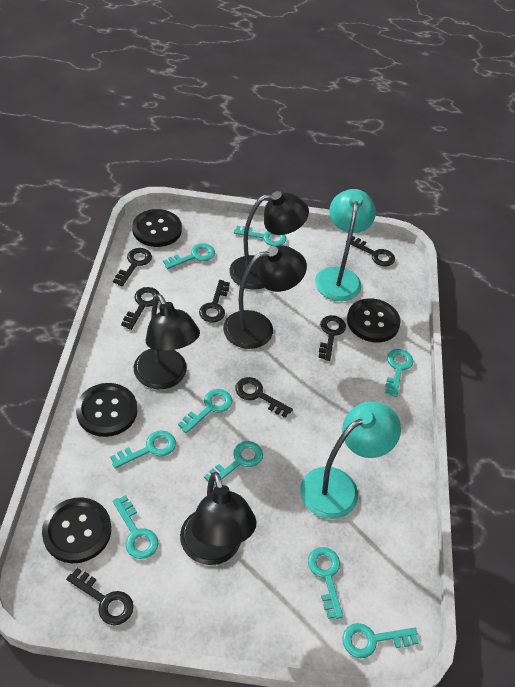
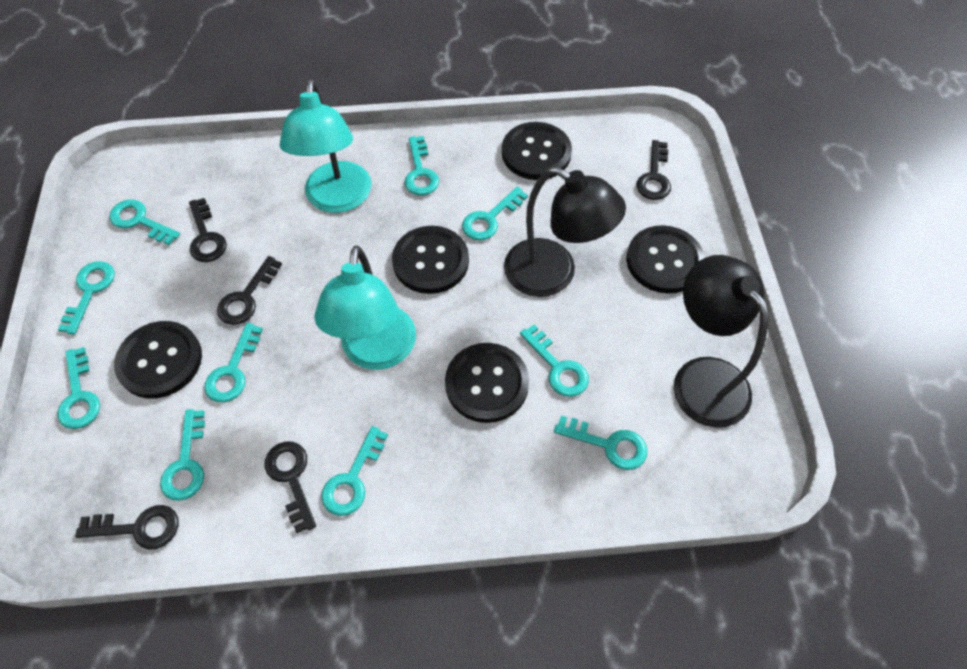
black button: [42,497,111,563] [76,383,137,437] [132,209,182,247] [347,298,401,342] = 4 -> [114,321,202,399] [392,226,469,294] [445,343,529,423] [502,122,572,180] [626,225,705,294] = 5
black key: [66,568,134,625] [113,248,152,287] [121,287,160,330] [199,280,230,323] [235,377,293,418] [319,315,346,361] [346,236,395,266] = 7 -> [75,505,179,550] [189,198,227,262] [217,256,282,325] [265,441,316,533] [636,140,671,200] = 5
black lamp: [134,294,200,389] [180,472,256,565] [223,245,307,349] [229,191,309,290] = 4 -> [504,167,626,297] [674,255,769,428] = 2
turquoise key: [110,430,176,468] [113,495,158,559] [163,243,215,269] [178,389,232,433] [204,441,263,486] [234,226,286,246] [308,547,343,619] [342,623,419,658] [385,349,413,397] = 9 -> [57,347,100,429] [58,261,114,335] [109,199,180,245] [160,409,205,501] [204,323,263,402] [321,426,388,516] [405,136,439,195] [462,187,528,241] [520,324,589,397] [554,416,647,470] = 10

